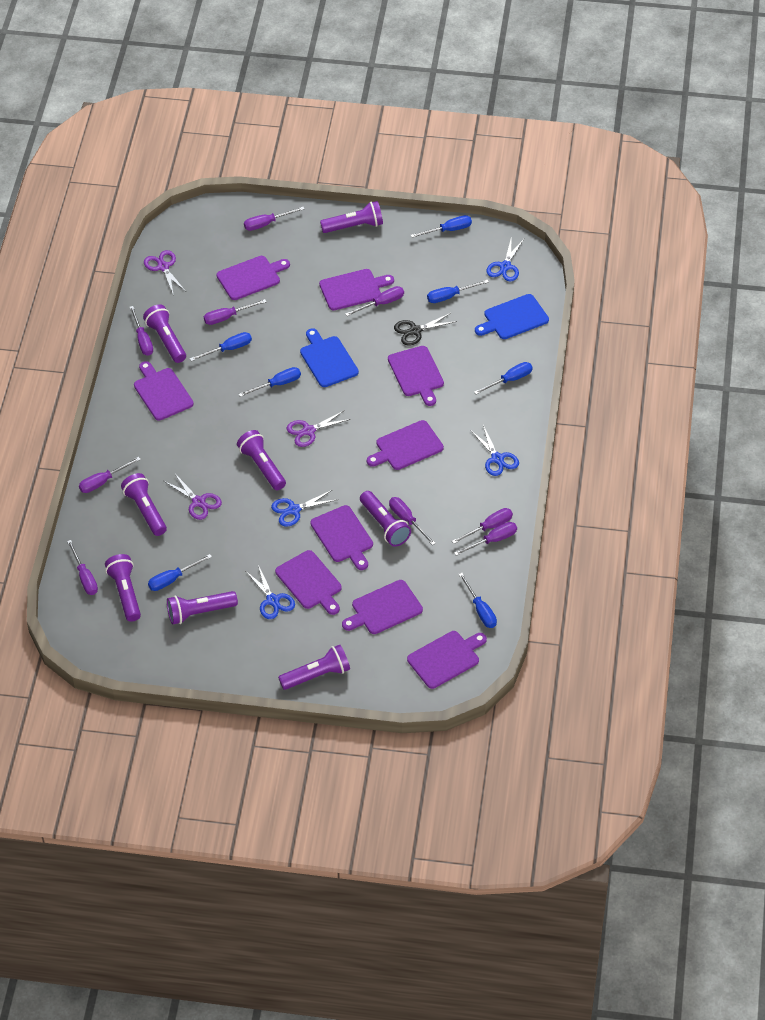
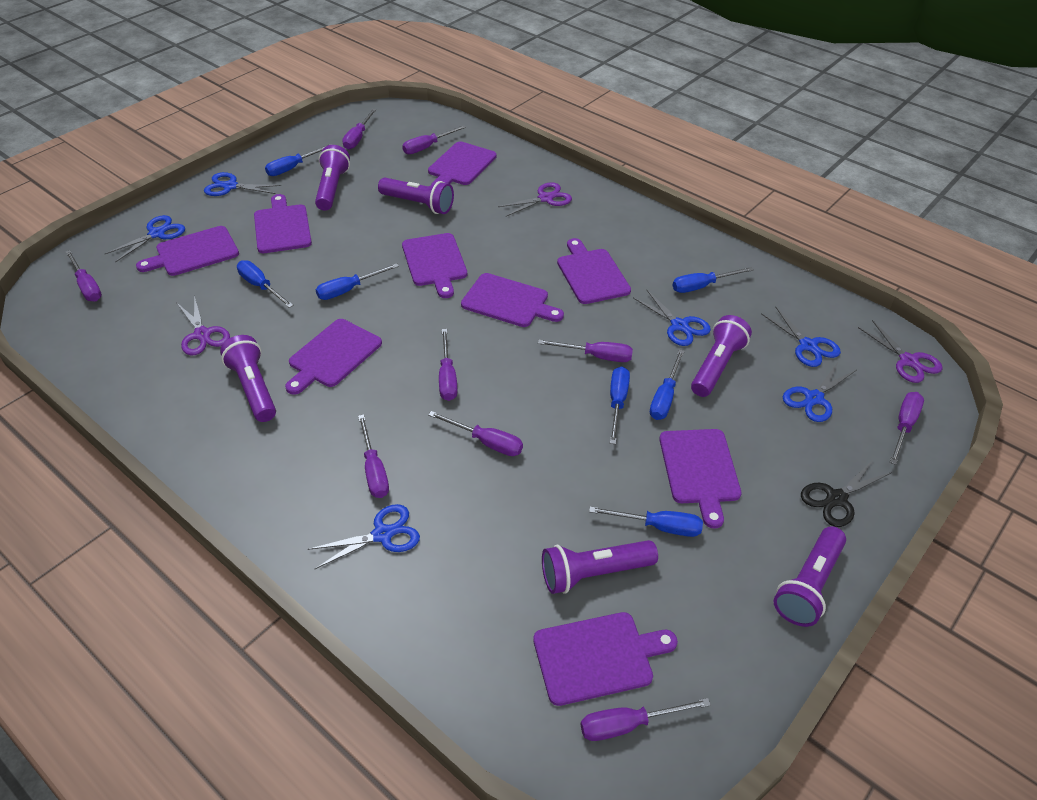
blue cutting board: [300,328,359,387] [475,294,549,339] = 2 -> none = 0
blue scissors: [247,565,295,619] [271,490,336,527] [471,425,519,476] [486,236,524,281] = 4 -> [105,215,185,262] [204,172,281,196] [308,504,420,569] [633,290,711,346] [761,306,841,367] [783,361,857,422] = 6
purple flashlight: [105,554,141,622] [121,473,167,536] [143,305,186,363] [167,591,238,625] [237,430,286,490] [278,645,350,690] [320,201,383,233] [360,491,411,547] = 8 -> [220,335,276,422] [315,145,350,211] [378,178,454,214] [542,540,658,594] [691,315,752,397] [774,526,846,627] = 6

